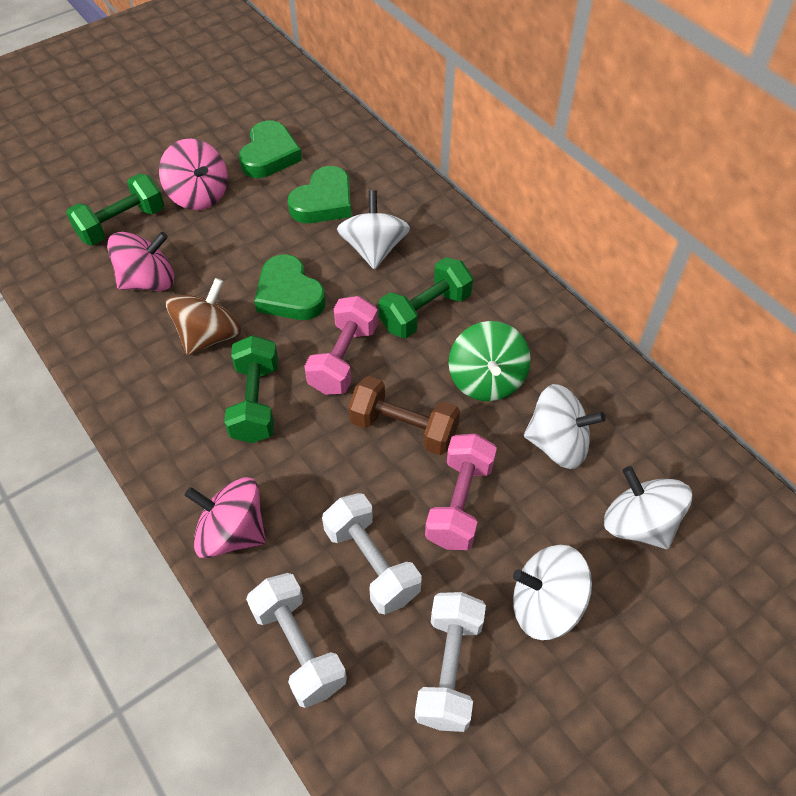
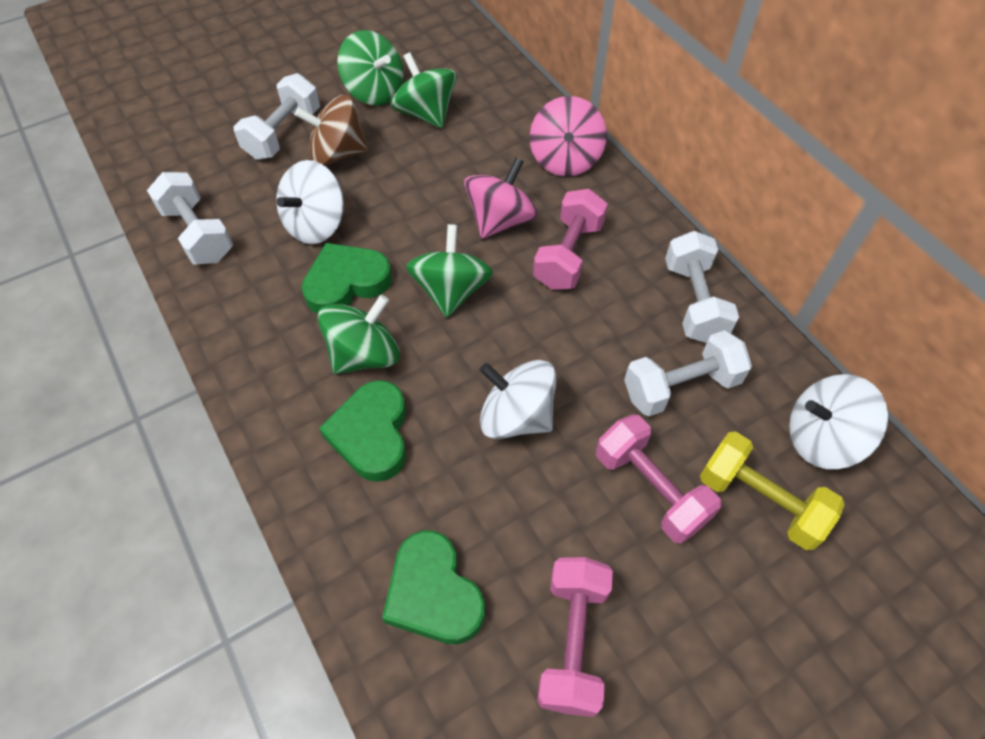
brown dumbbell: [348,376,460,455] = 1 -> none = 0
green dumbbell: [66,174,164,246] [224,335,278,443] [379,257,473,338] = 3 -> none = 0
green spinning top: [449,321,531,401] = 1 -> [318,295,400,374] [337,30,403,106] [391,52,457,128] [406,224,493,317] = 4
pink dumbbell: [304,296,378,395] [425,434,497,550] = 2 -> [533,189,608,290] [537,557,613,717] [596,415,722,544] = 3
pink spinning top: [107,232,174,291] [159,138,228,210] [185,477,266,558] = 3 -> [464,158,538,239] [530,96,607,177] = 2
white dumbbell: [246,573,347,708] [322,493,422,614] [415,592,486,732] = 3 -> [147,172,233,264] [233,73,320,160] [624,330,752,417] [665,231,739,343] = 4
white spinning top: [337,190,410,270] [513,545,592,640] [524,384,606,469] [604,466,692,549] = 4 -> [276,160,344,244] [480,360,556,439] [789,374,888,469] = 3
yellow dumbbell: none = 0 -> [700,431,845,550] = 1

